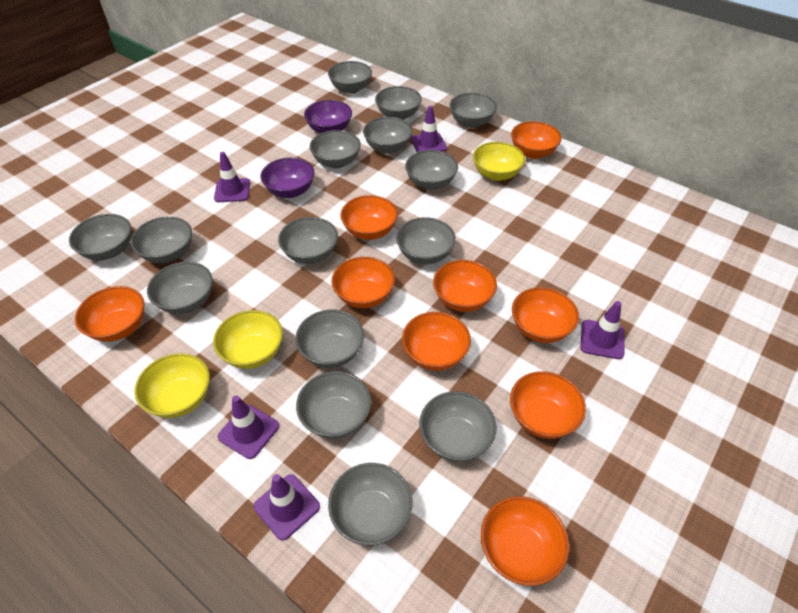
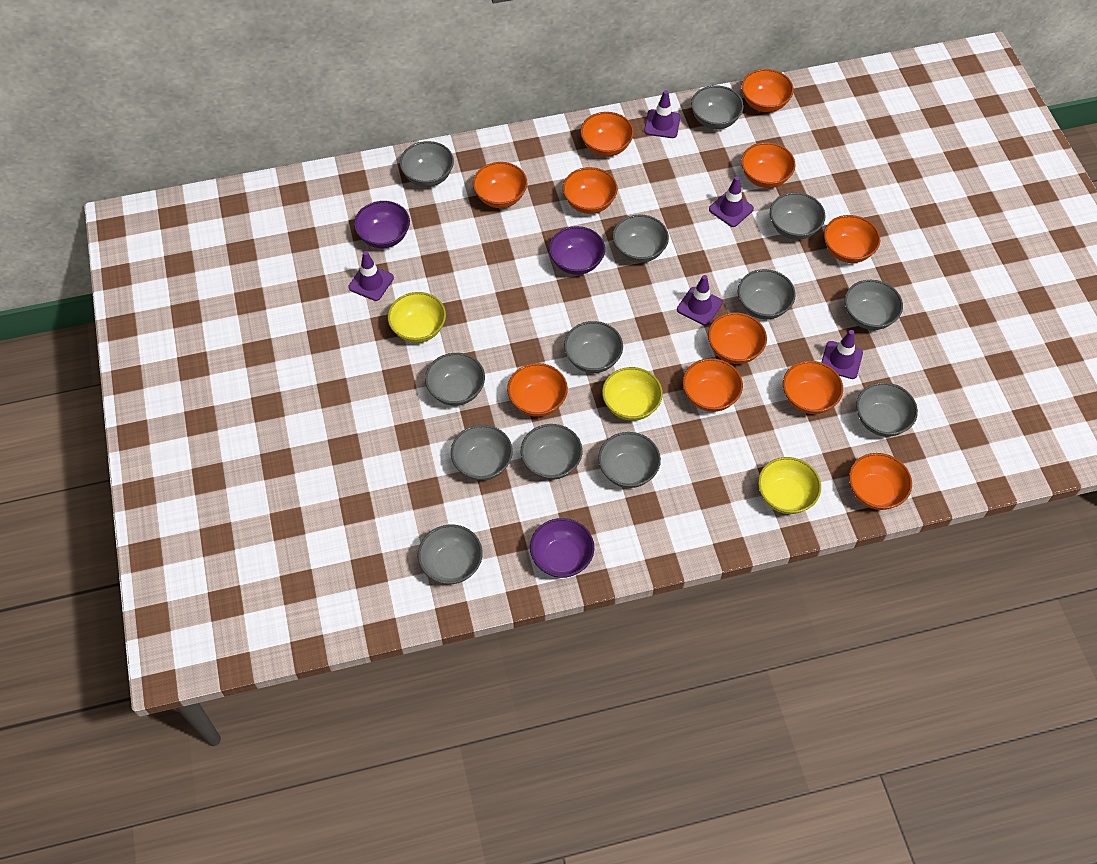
grey bowl: [69,214,131,260] [131,216,192,263] [147,262,213,314] [278,217,338,264] [295,310,364,368] [296,371,371,439] [310,130,361,168] [328,61,372,94] [328,463,413,545] [363,117,413,154] [375,86,422,120] [396,217,456,264] [405,150,458,190] [419,391,497,462] [449,93,497,128] = 15 -> [400,141,454,187] [418,524,483,584] [425,353,485,406] [451,425,513,481] [521,424,582,480] [564,321,623,373] [598,432,661,488] [613,214,669,263] [691,85,744,129] [738,269,796,319] [770,192,825,240] [845,280,903,330] [856,382,918,437] = 13
orange bowl: [75,286,144,342] [331,257,395,308] [340,195,398,240] [402,312,471,371] [433,260,497,312] [481,496,569,586] [510,371,586,439] [511,121,562,159] [512,287,579,343] = 9 -> [473,162,527,208] [507,363,568,417] [563,167,618,214] [580,112,634,156] [683,358,743,412] [708,312,767,364] [741,69,794,112] [741,142,796,188] [783,361,843,414] [824,215,880,263] [849,453,912,510] = 11
purple bowl: [261,158,315,198] [304,100,352,133] = 2 -> [354,201,410,248] [530,518,594,578] [549,226,605,275] = 3

